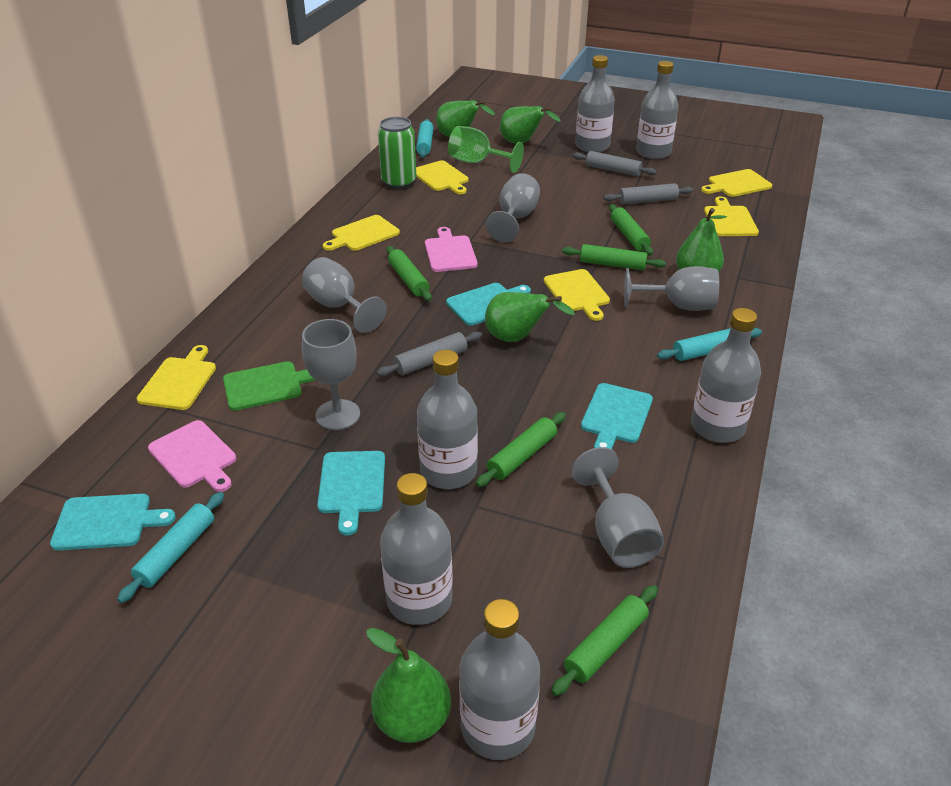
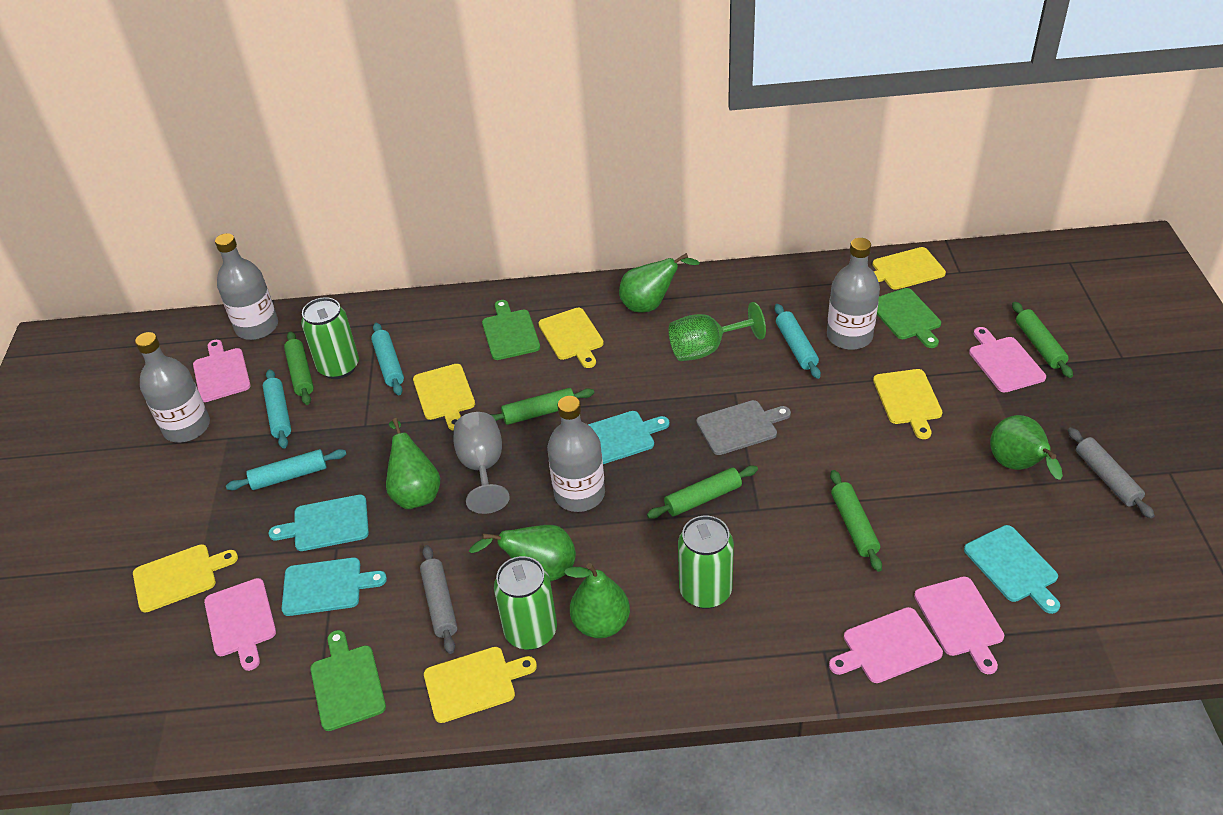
green can: [378,117,416,189] = 1 -> [301,297,359,379] [494,556,557,650] [678,515,734,609] = 3
green cutting board: [223,361,316,411] = 1 -> [310,630,386,731] [482,300,540,360] [877,288,941,348] = 3
grey bottle: [380,473,452,625] [417,350,478,489] [459,599,540,760] [575,55,615,152] [636,61,678,159] [691,308,761,443] = 6 -> [135,332,210,442] [215,233,278,340] [547,396,605,512] [827,238,880,350] = 4
grey cutting board: none = 0 -> [696,400,791,455] = 1
grey goblet: [302,257,387,333] [302,319,360,430] [486,173,540,242] [571,447,664,568] [624,266,719,311] = 5 -> [454,412,510,514] = 1
grey rolling pin: [377,331,482,377] [572,151,657,177] [604,183,693,205] = 3 -> [420,545,457,654] [1068,427,1155,518] = 2
pink cutting board: [148,420,236,492] [425,227,478,272] = 2 -> [193,340,251,402] [204,578,276,671] [829,607,943,683] [914,576,1004,674] [969,327,1046,392] = 5
turquoise rolling pin: [117,492,224,603] [416,119,434,158] [657,328,762,361] = 3 -> [226,449,346,490] [263,369,291,449] [371,323,404,395] [774,304,821,379] = 4

